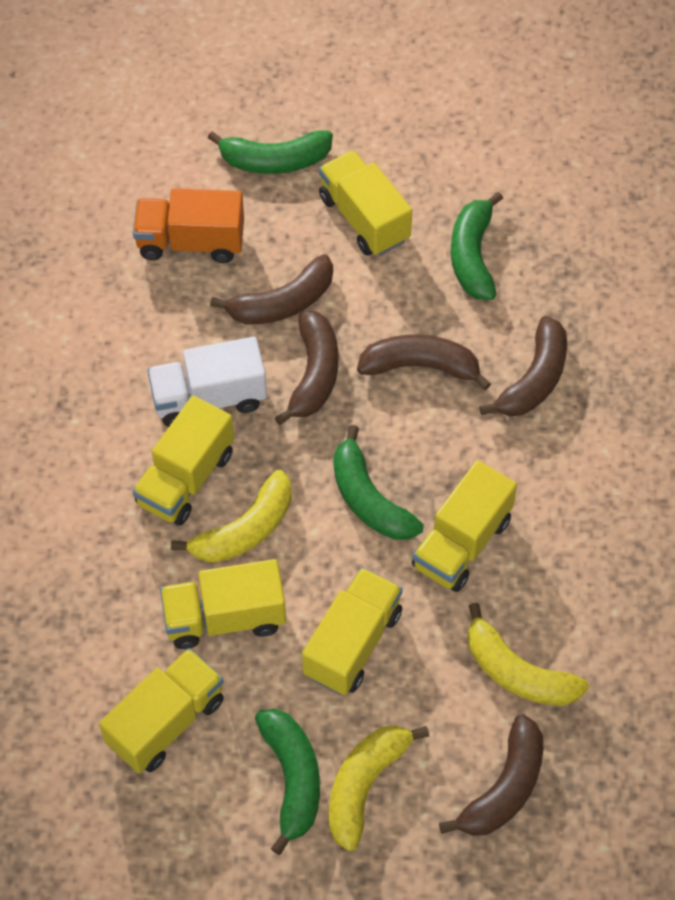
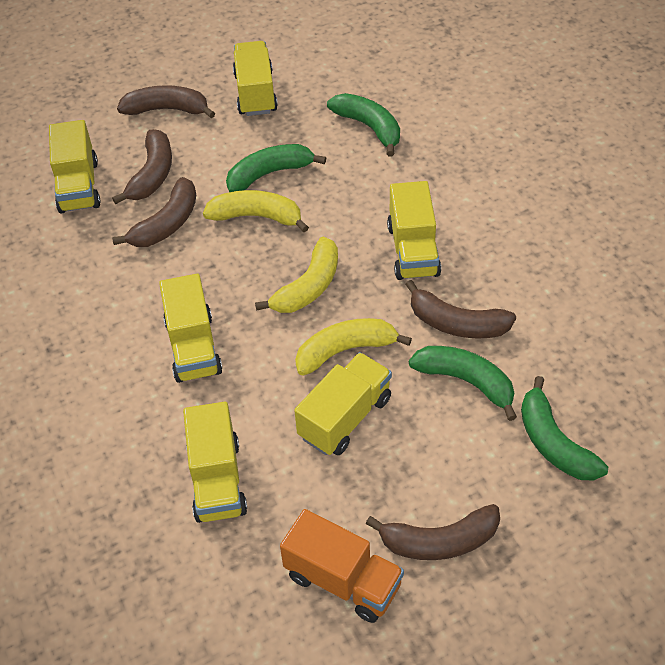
white truck: [147,337,267,427] = 1 -> none = 0

